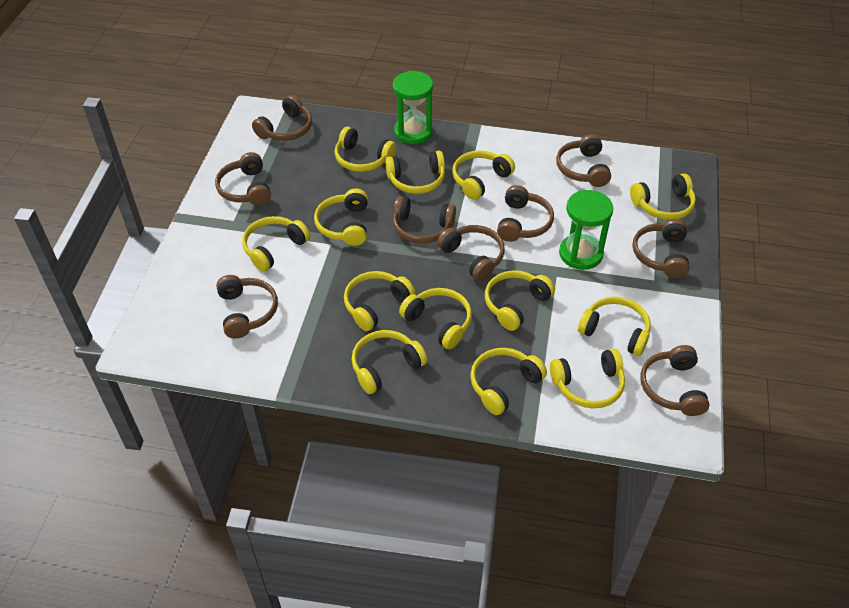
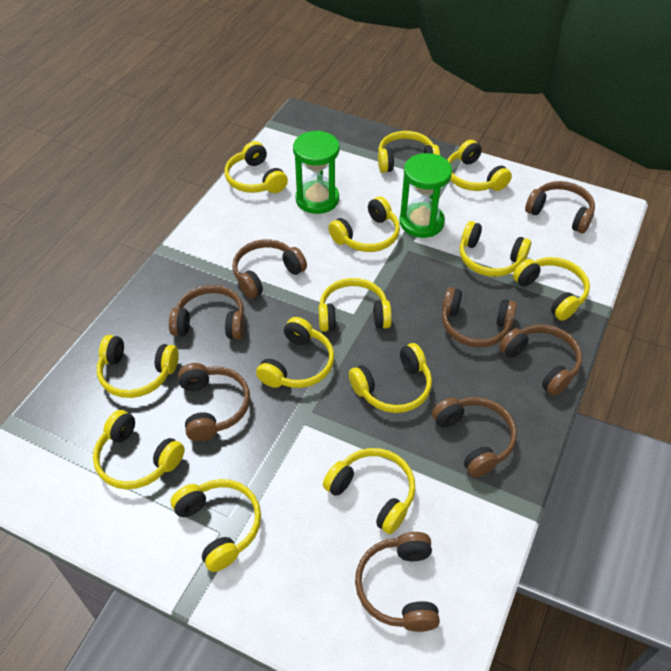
brown headphones: [215,152,271,206] [216,275,278,339] [252,95,312,141] [393,196,456,244] [437,225,505,281] [497,185,554,242] [556,134,611,187] [632,219,690,278] [640,345,710,416] = 9 -> [169,285,245,339] [178,363,250,441] [232,239,307,299] [355,532,440,632] [432,397,517,478] [442,287,517,347] [499,325,582,396] [525,181,595,233] = 8

